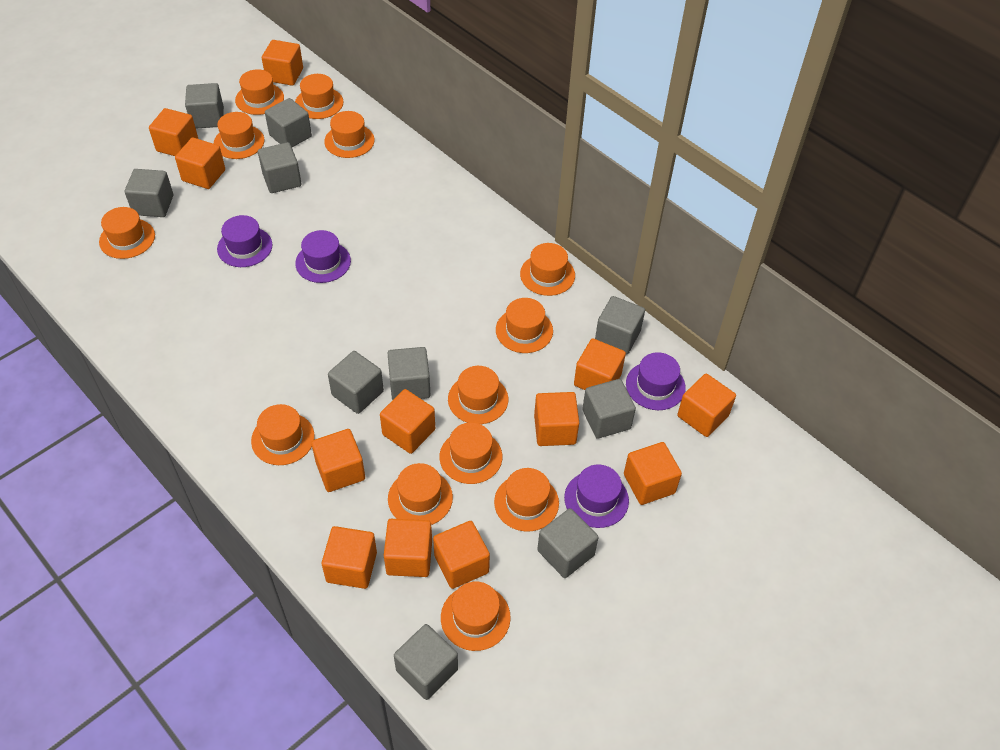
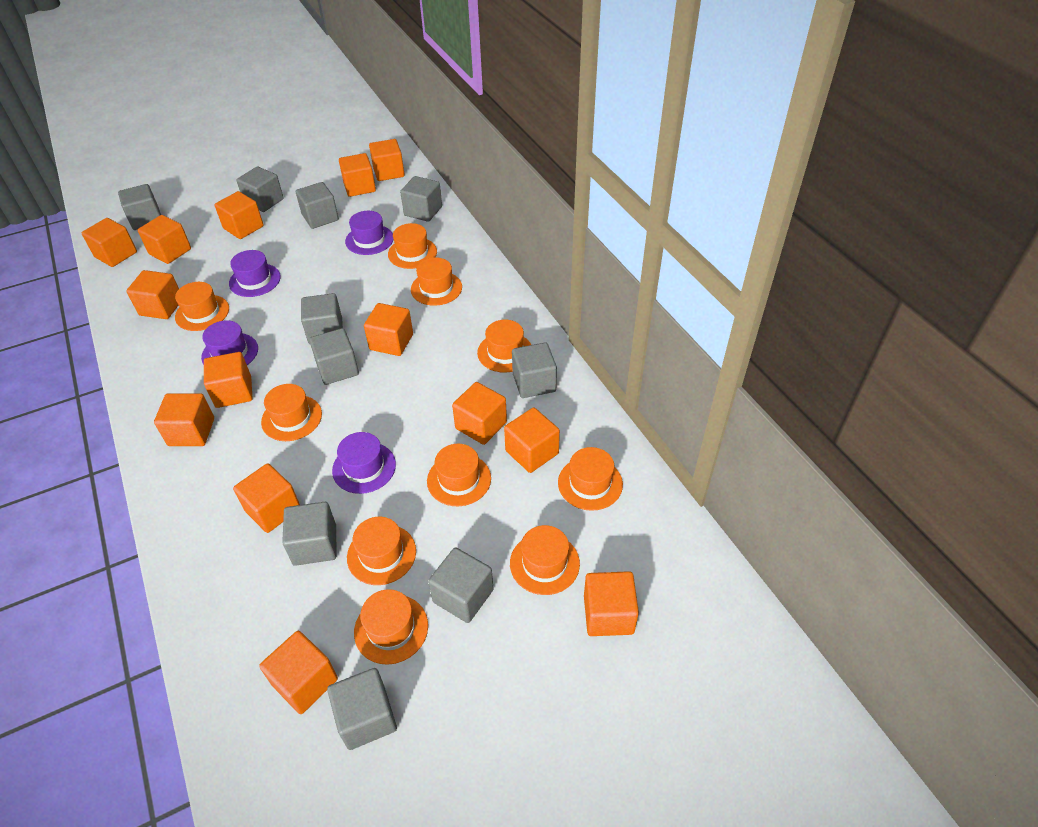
orange cube: [149,108,198,156] [175,137,225,189] [262,40,303,86] [311,429,365,492] [322,526,377,589] [380,389,435,454] [384,519,432,577] [433,521,490,589] [534,392,579,446] [574,338,626,390] [624,442,682,505] [677,374,736,437] = 12 -> [82,218,137,267] [126,270,179,319] [138,215,191,264] [154,393,214,446] [204,352,252,408] [215,191,264,239] [233,463,300,533] [259,631,338,714] [339,153,376,197] [364,303,413,356] [369,139,405,181] [452,382,507,445] [504,407,560,473] [584,571,639,636] = 14
orange hat: [99,207,155,259] [214,112,264,159] [235,69,284,115] [251,404,314,465] [295,74,343,119] [324,111,375,158] [388,463,453,525] [439,423,502,484] [441,582,511,651] [448,366,508,424] [494,468,559,532] [496,298,553,353] [520,243,575,296] = 13 -> [175,282,229,331] [261,384,322,441] [347,517,416,585] [354,589,428,665] [388,223,437,269] [411,258,462,306] [427,444,491,506] [477,320,531,373] [510,525,580,595] [558,447,623,511] = 10

